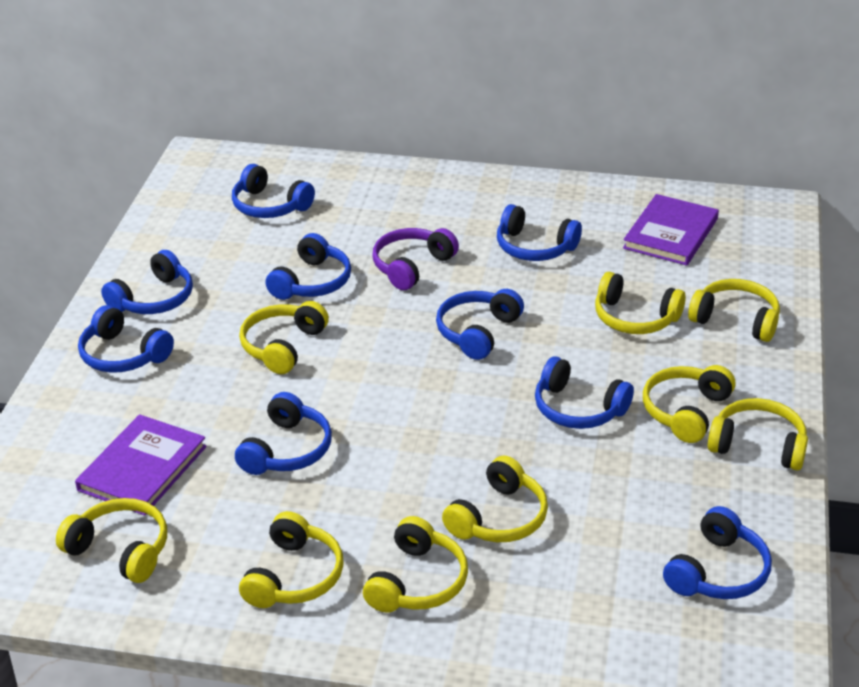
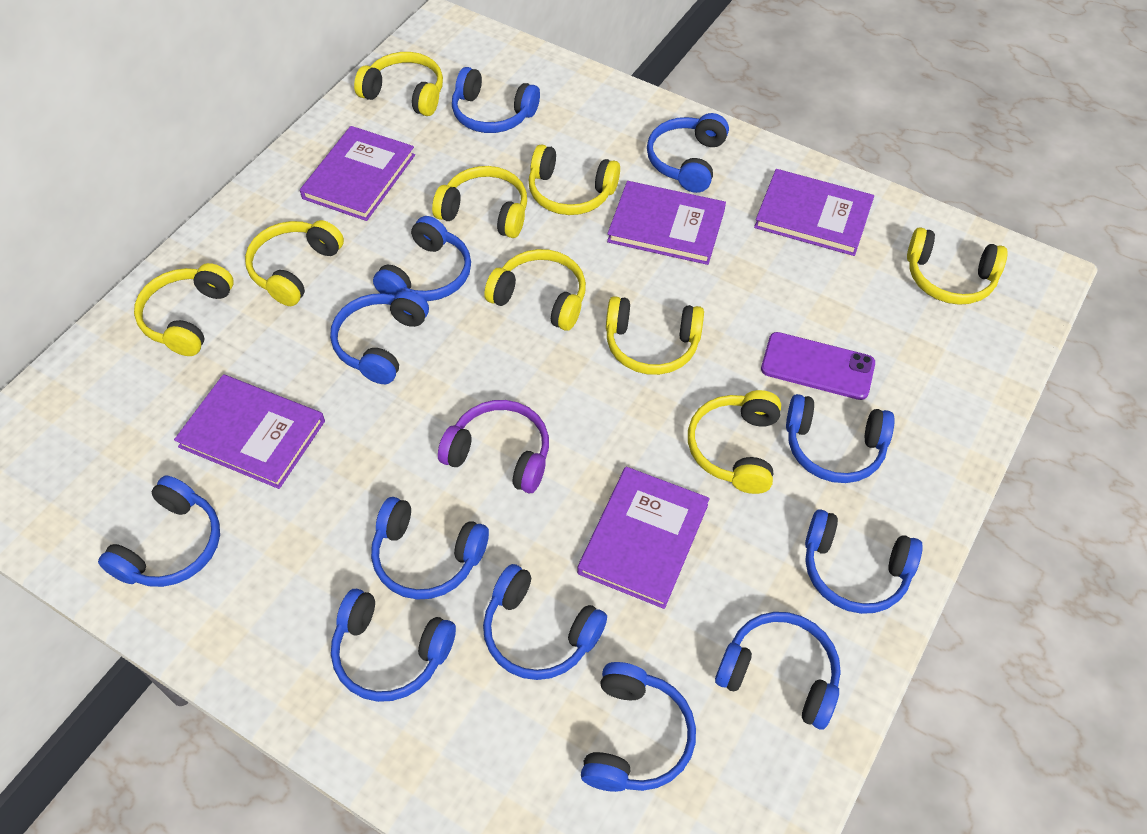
blue headphones: [78,305,174,373] [101,250,193,314] [232,164,315,218] [235,392,332,475] [265,233,351,300] [436,289,524,360] [497,204,582,261] [535,356,634,429] [663,506,772,599] = 9 -> [98,476,220,587] [330,290,429,384] [331,589,456,702] [371,497,489,600] [373,216,471,301] [452,67,540,133] [483,564,607,680] [581,662,696,792] [647,113,729,193] [715,612,841,730] [786,394,895,483] [805,509,923,614] = 12
purple book: [75,414,207,515] [623,194,719,266] = 2 -> [174,374,325,489] [300,126,415,221] [577,467,710,609] [607,181,726,265] [754,169,874,256] = 5
purple phone: none = 0 -> [761,332,875,400] = 1

